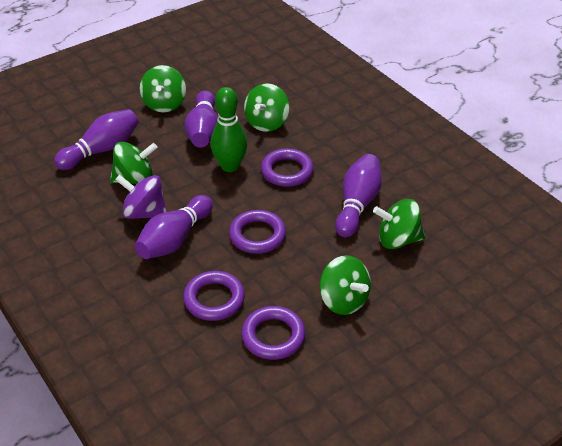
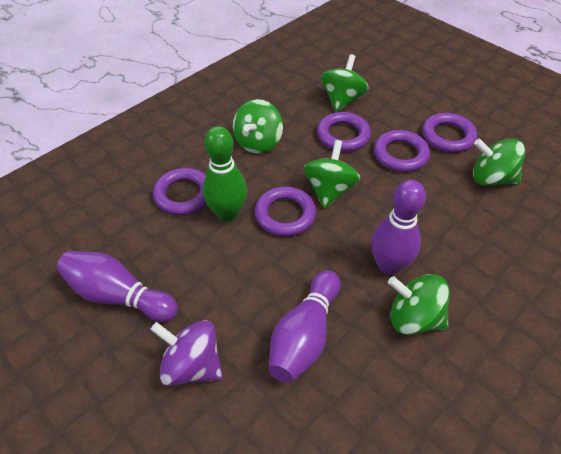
purple bowling pin: [54,109,139,170] [135,195,213,259] [184,91,218,148] [335,154,382,237] = 4 -> [57,251,178,322] [268,270,340,383] [371,180,426,275] = 3
purple ring: [183,271,245,321] [229,210,286,254] [241,306,305,360] [261,148,314,187] = 4 -> [153,168,207,215] [255,186,316,236] [317,112,371,152] [374,130,430,172] [422,113,477,153] = 5

